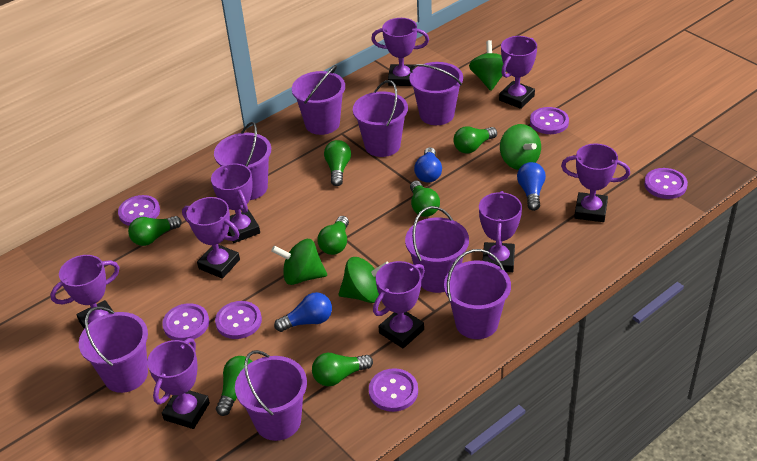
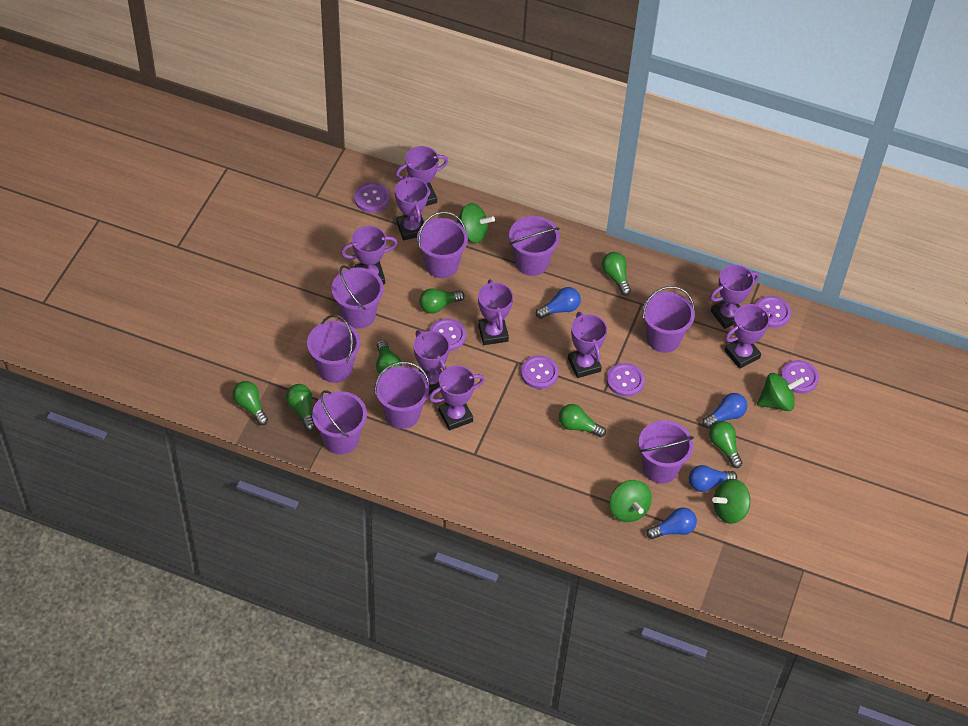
blue light bulb: [274,292,332,332] [414,147,442,183] [517,162,546,211] = 3 -> [536,287,581,319] [646,507,697,539] [689,465,737,492] [702,393,747,428] = 4

